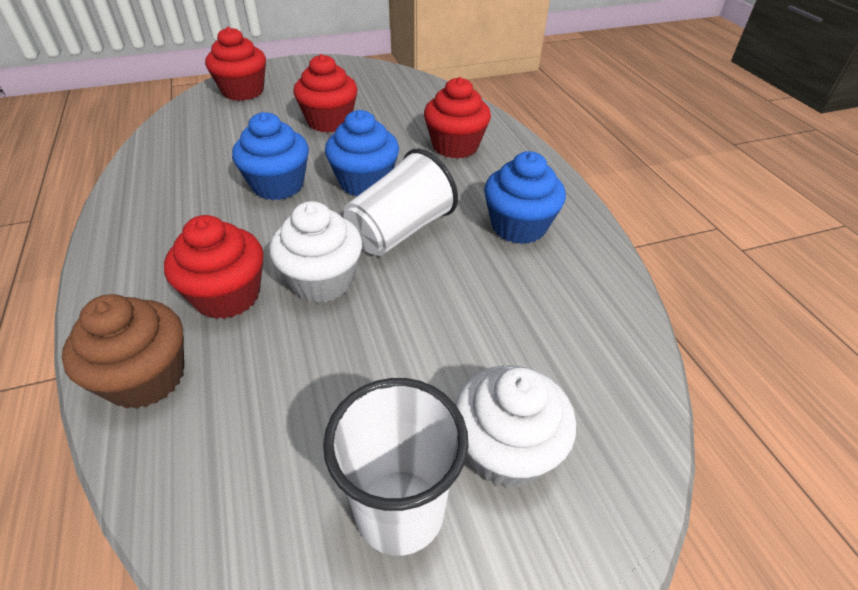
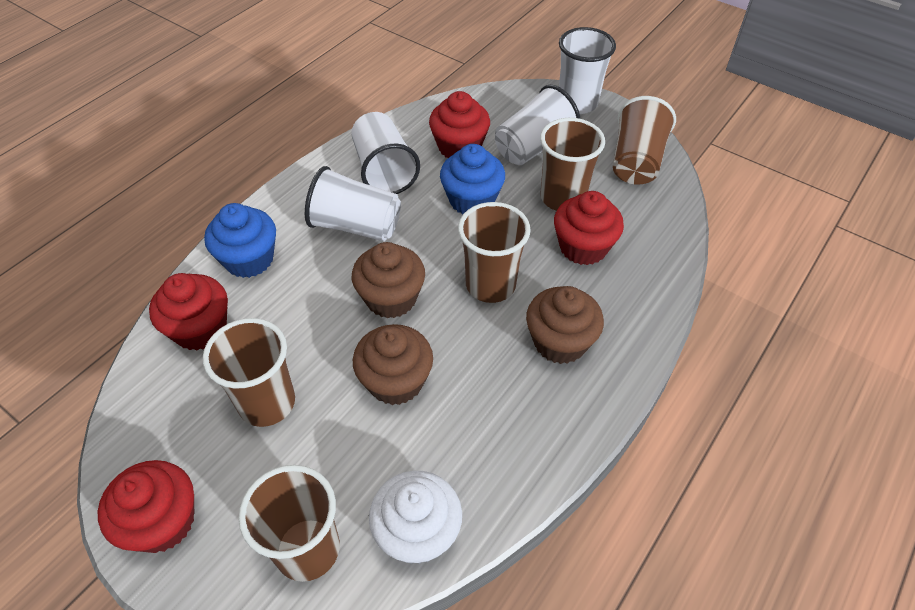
blue cupcake: [232,112,309,200] [325,110,399,197] [484,151,566,244] = 3 -> [204,203,276,278] [440,144,505,215] = 2
brown cup: none = 0 -> [203,318,295,427] [239,465,340,582] [458,202,531,303] [540,118,605,211] [613,96,676,185] = 5
brown cupcake: [62,294,184,409] = 1 -> [352,242,425,318] [353,324,433,405] [526,286,604,364] = 3
white cup: [323,378,469,556] [343,149,458,256] = 2 -> [305,166,401,241] [351,112,420,194] [495,85,580,165] [559,27,616,114] = 4
white cupcake: [269,201,362,303] [455,365,576,488] = 2 -> [369,471,462,564] = 1

